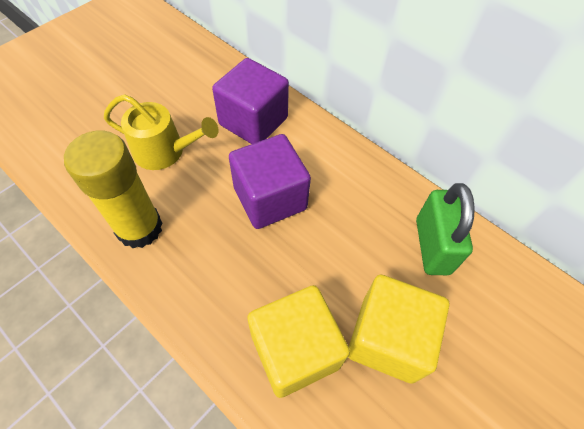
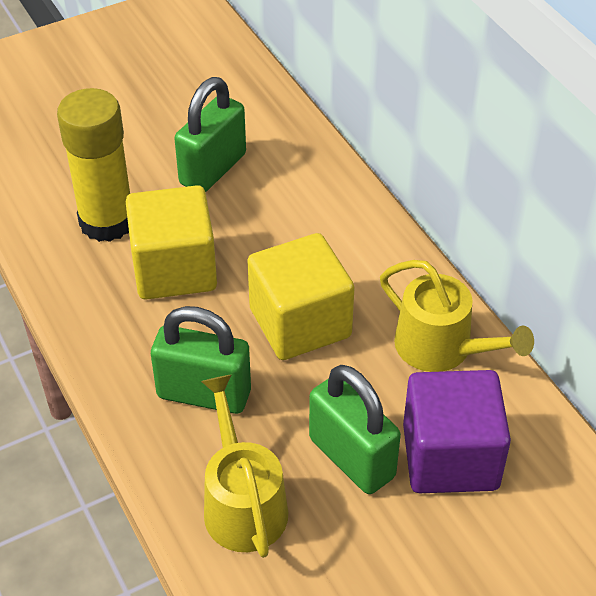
green padlock: [416,183,475,275] = 1 -> [151,306,251,414] [174,77,246,192] [309,365,401,494] = 3
purple cube: [212,58,289,144] [229,134,311,229] = 2 -> [403,370,511,493] = 1
yellow watering can: [104,94,219,170] = 1 -> [201,375,288,558] [380,260,534,372] = 2

